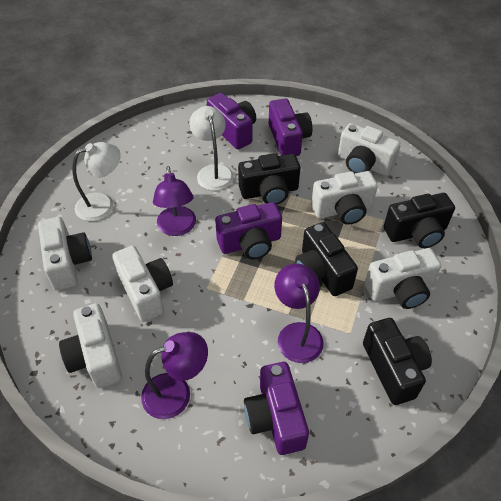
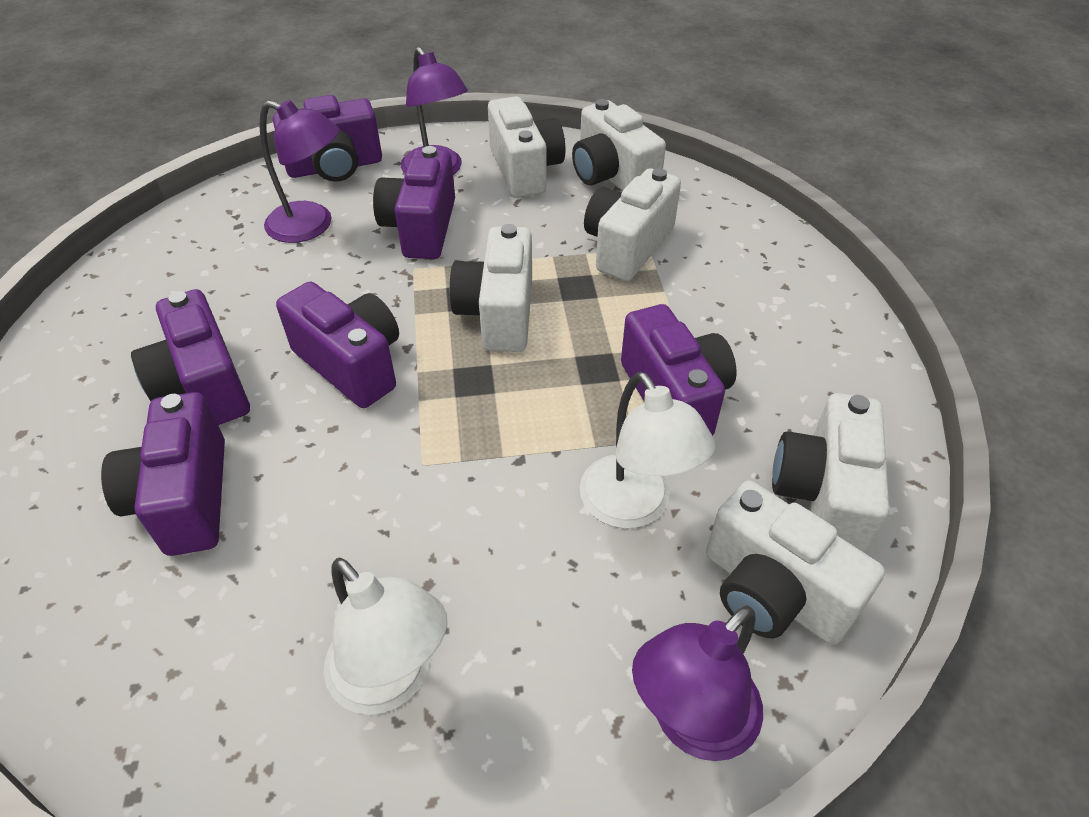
black camera: [238,153,300,205] [295,222,358,296] [363,318,432,405] [384,193,455,248] = 4 -> none = 0
purple camera: [207,93,256,149] [215,202,282,259] [244,362,309,455] [269,99,312,156] = 4 -> [101,392,225,556] [131,289,250,425] [273,95,382,182] [276,282,399,408] [373,146,455,259] [621,304,737,436] = 6

